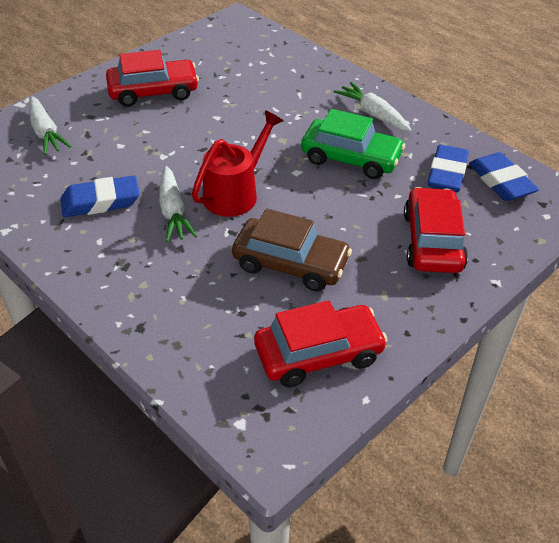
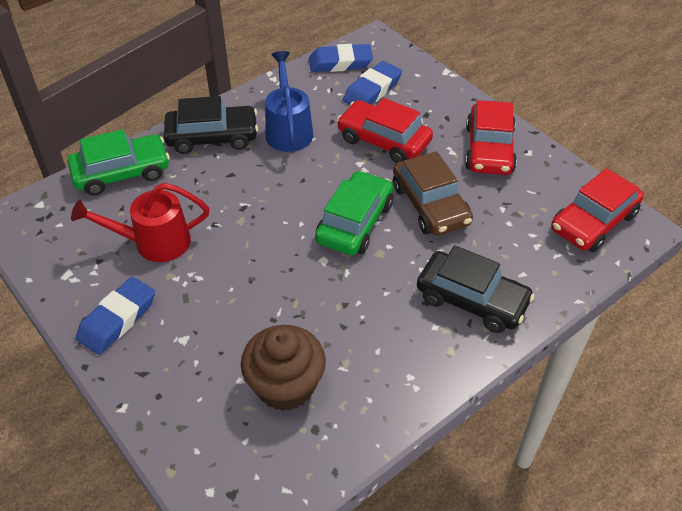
black car: none = 0 -> [164,96,258,154] [417,245,535,333] = 2
blue watering can: none = 0 -> [265,51,313,152] = 1
brown cupcake: none = 0 -> [241,325,326,411] = 1
green car: [301,109,405,179] = 1 -> [68,129,170,196] [315,170,393,255] = 2
white carrot: [29,96,71,155] [159,166,197,242] [334,82,412,132] = 3 -> none = 0

